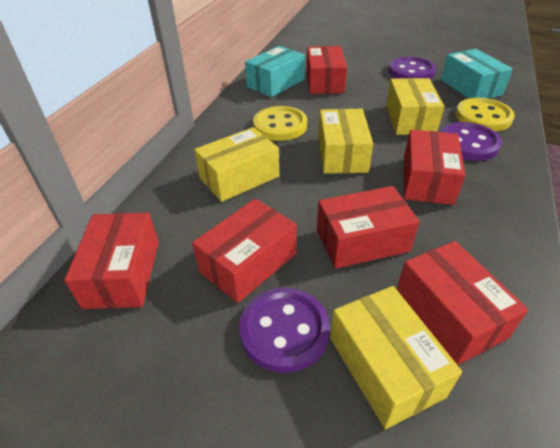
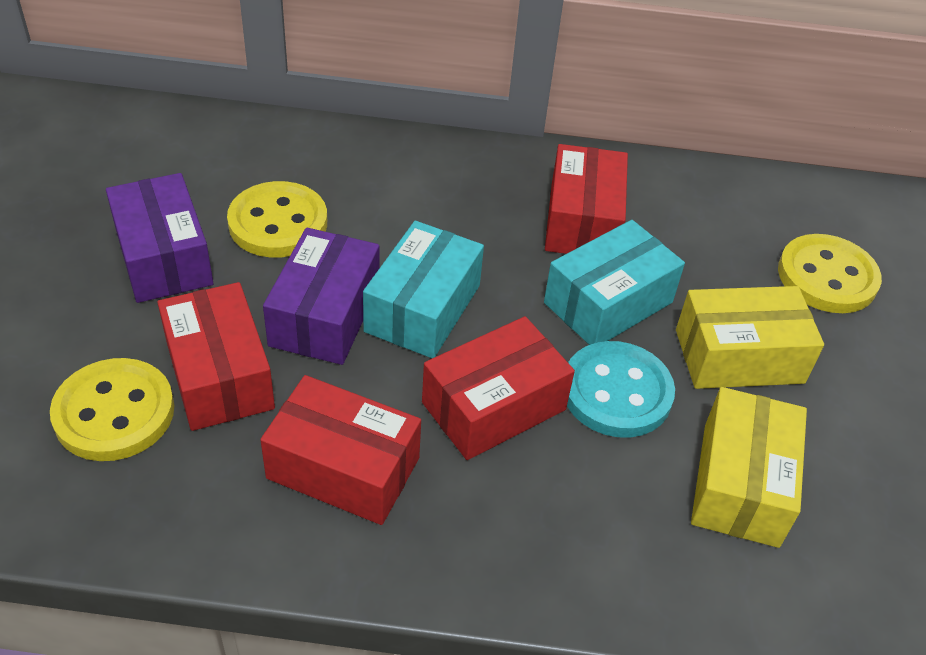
purple box: none = 0 -> [106,173,213,303] [263,228,379,365] = 2
purple button: [239,288,330,373] [388,57,436,79] [441,122,502,161] = 3 -> none = 0
red box: [64,213,159,309] [192,199,297,303] [307,46,347,94] [317,186,420,269] [397,241,528,365] [404,130,466,205] = 6 -> [157,282,275,431] [260,375,421,525] [422,316,575,460] [545,144,628,254] = 4
turquoise button: none = 0 -> [567,341,675,438] = 1
yellow box: [194,127,279,202] [318,109,373,174] [330,286,462,429] [386,78,444,135] = 4 -> [676,286,824,389] [691,387,807,548] = 2
yellow button: [253,106,307,141] [456,98,515,131] = 2 -> [50,358,175,461] [227,181,327,258] [778,234,882,313] = 3

